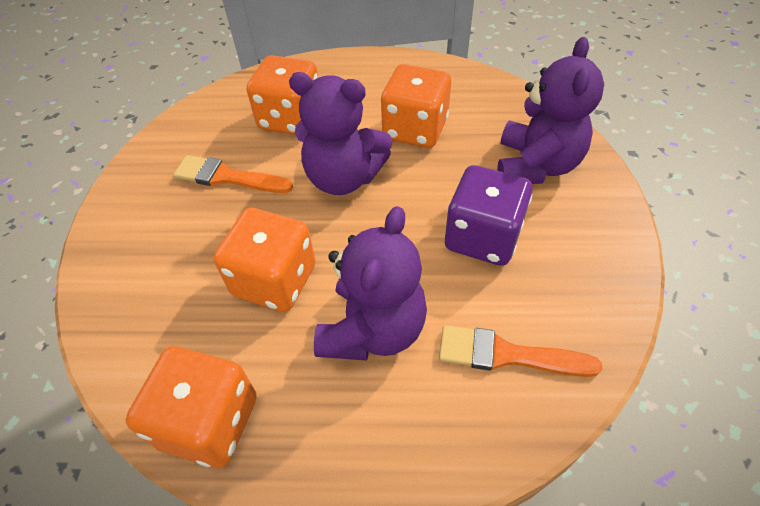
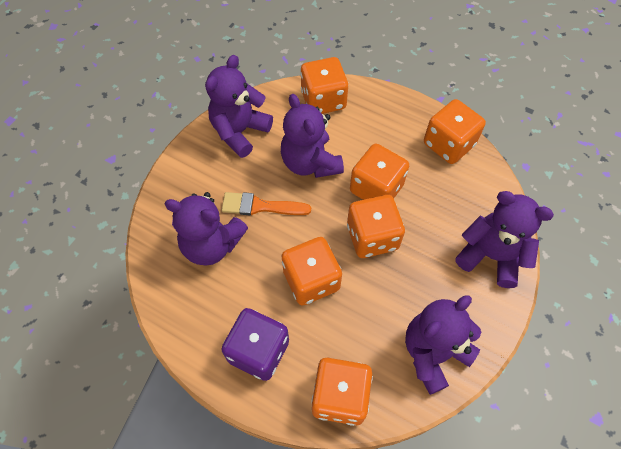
orange brush: [173,155,293,193] [439,325,602,377] = 2 -> [222,192,311,215] = 1
orange dice: [126,346,257,468] [214,208,316,312] [247,55,318,135] [381,64,451,148] = 4 -> [281,237,342,306] [300,57,348,114] [311,358,373,426] [347,195,405,258] [350,144,409,200] [424,99,486,164] = 6
purple teddy bear: [289,72,392,195] [314,206,427,361] [497,37,604,184] = 3 -> [164,192,248,265] [205,55,273,158] [281,94,344,178] [405,295,481,395] [455,191,554,288] = 5

